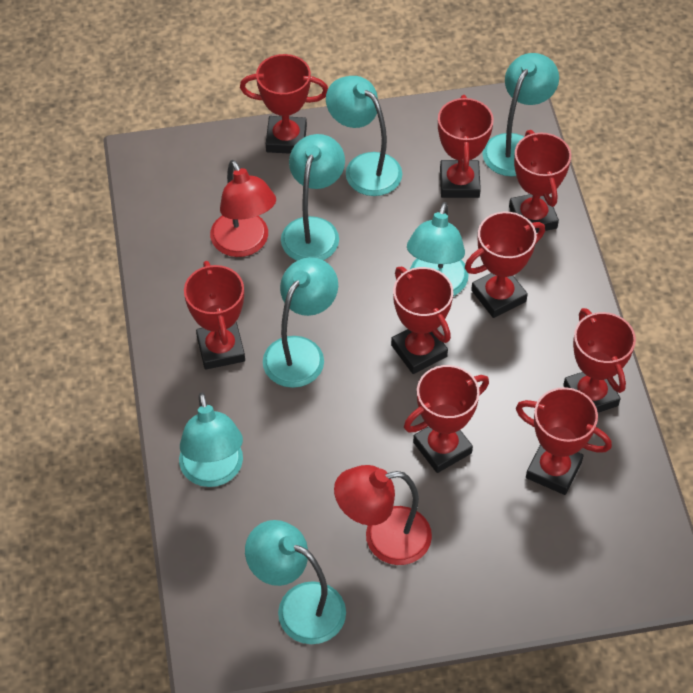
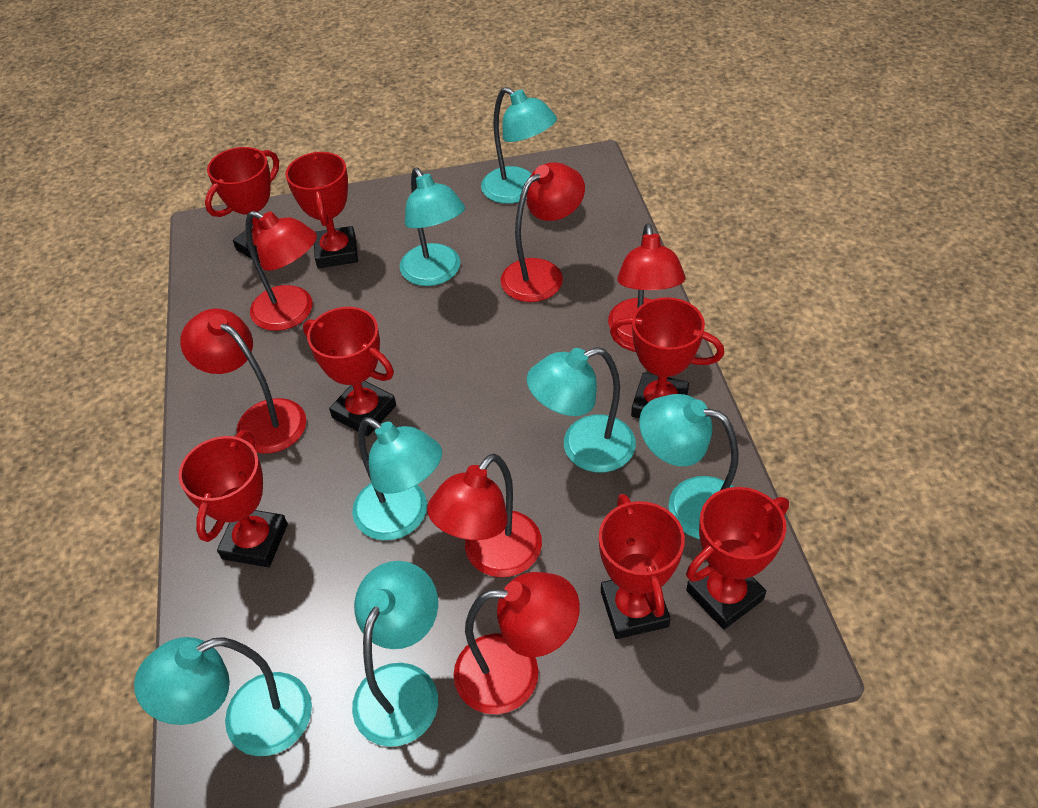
red lamp: [210,160,276,257] [334,465,432,565] = 2 -> [180,308,306,454] [245,211,317,331] [427,453,542,577] [453,572,580,714] [501,162,585,302] [608,223,685,344] = 6
red trophy: [184,261,245,370] [240,54,328,154] [391,267,453,374] [404,365,489,473] [438,95,494,198] [465,212,545,318] [509,130,571,233] [516,387,612,495] [563,308,636,413] = 9 -> [179,430,288,567] [205,147,279,263] [286,152,358,268] [303,307,396,436] [599,494,685,639] [610,297,724,419] [686,487,789,630] = 7

